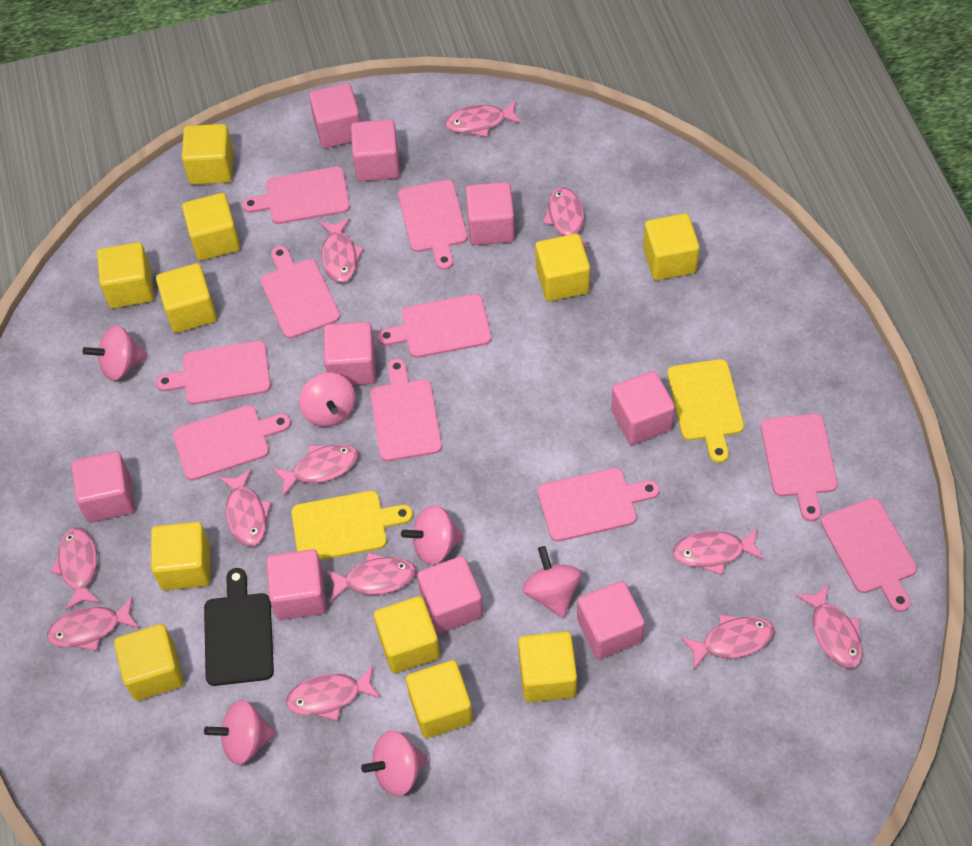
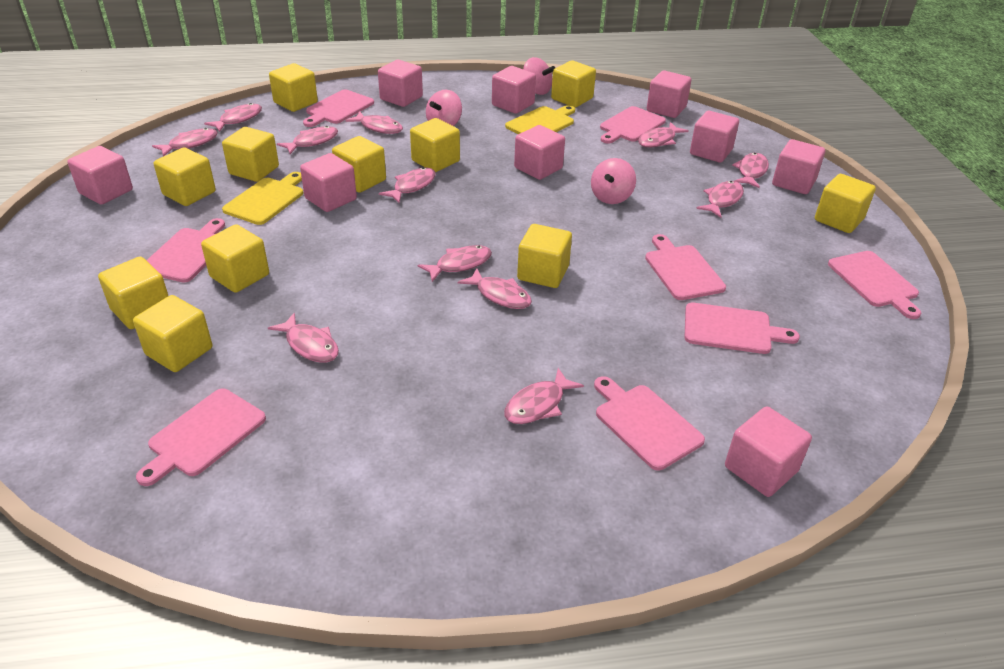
black cutting board: [204,568,274,686] = 1 -> none = 0
pink cutting board: [156,341,271,405] [173,405,291,481] [242,167,350,224] [261,246,340,339] [370,359,442,461] [377,294,492,358] [398,180,468,270] [538,468,659,542] [761,414,838,521] [821,498,917,612] = 10 -> [136,388,266,486] [146,218,225,282] [303,89,374,127] [594,376,705,471] [600,106,666,144] [645,234,726,300] [684,303,800,354] [828,251,921,319] = 8
pink spinning top: [83,325,148,381] [204,700,277,765] [299,373,356,427] [361,731,428,796] [401,505,464,565] [523,546,581,618] = 6 -> [426,90,462,126] [523,57,555,95] [591,158,636,204] = 3

